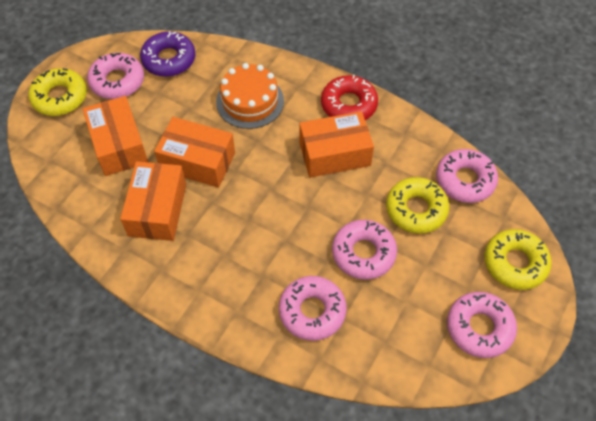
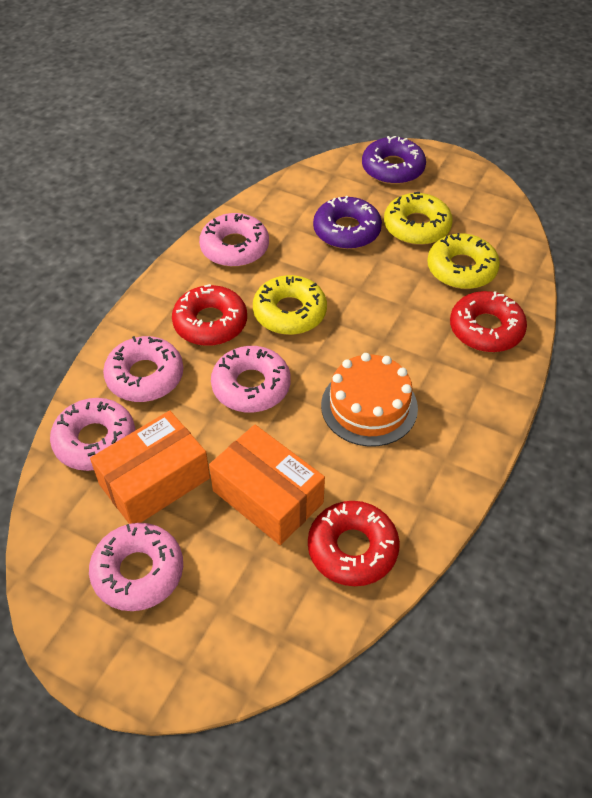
orange box: [83,96,148,176] [120,161,186,241] [154,117,235,188] [299,111,374,178] = 4 -> [90,411,210,524] [209,424,325,545] = 2
purple donut: [140,31,196,77] = 1 -> [313,196,382,249] [362,136,426,185] = 2
red donut: [321,75,378,120] = 1 -> [172,284,247,346] [308,501,400,586] [450,291,527,352] = 3

